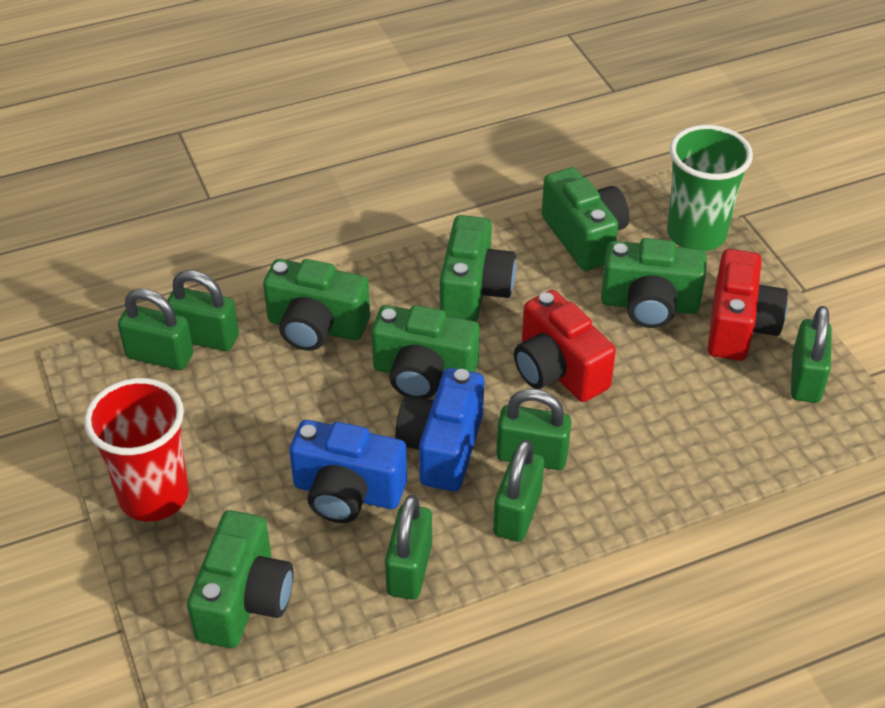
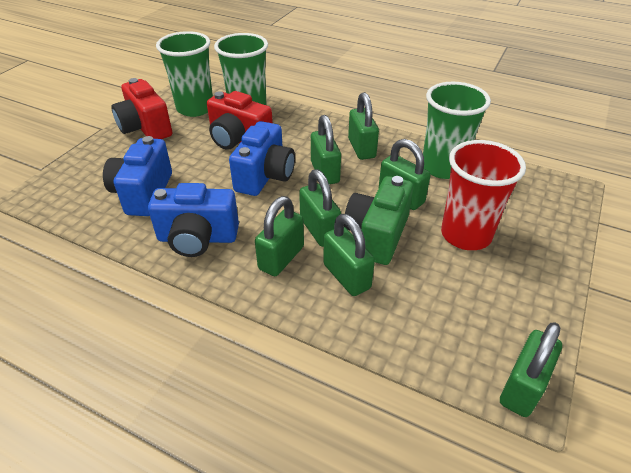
blue camera: [289,420,407,523] [395,368,484,491] = 2 -> [103,136,172,216] [148,183,239,257] [229,121,295,196] = 3
green camera: [187,510,294,648] [263,259,370,351] [371,305,480,399] [440,215,516,322] [542,167,629,271] [601,238,706,328] = 6 -> [344,176,413,265] = 1
green cup: [667,125,753,251] = 1 -> [156,31,213,117] [214,33,268,105] [423,82,491,179] = 3
green padlock: [118,288,193,370] [167,270,239,351] [385,495,432,600] [493,439,544,542] [496,389,571,470] [791,306,832,403] = 6 -> [255,196,304,276] [299,169,341,247] [311,115,341,184] [323,214,375,296] [348,92,379,160] [379,139,431,210] [500,322,562,417] = 7

